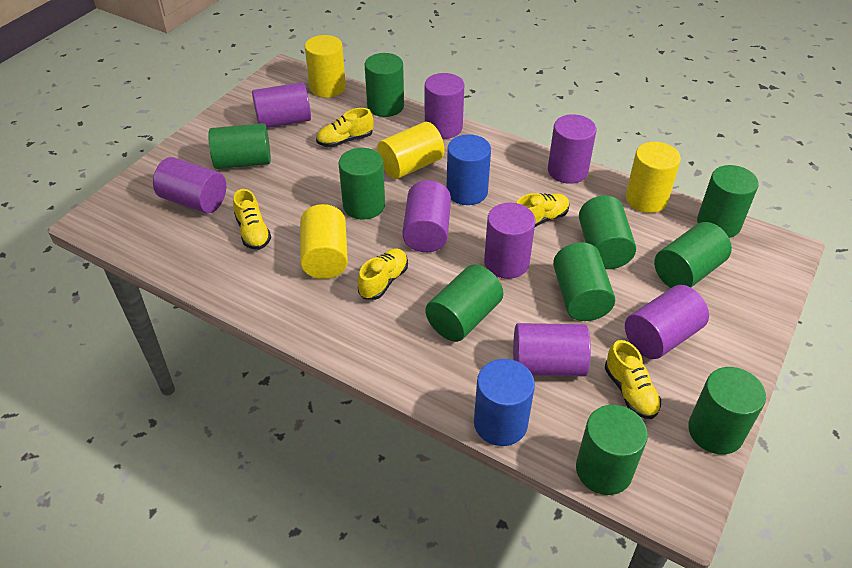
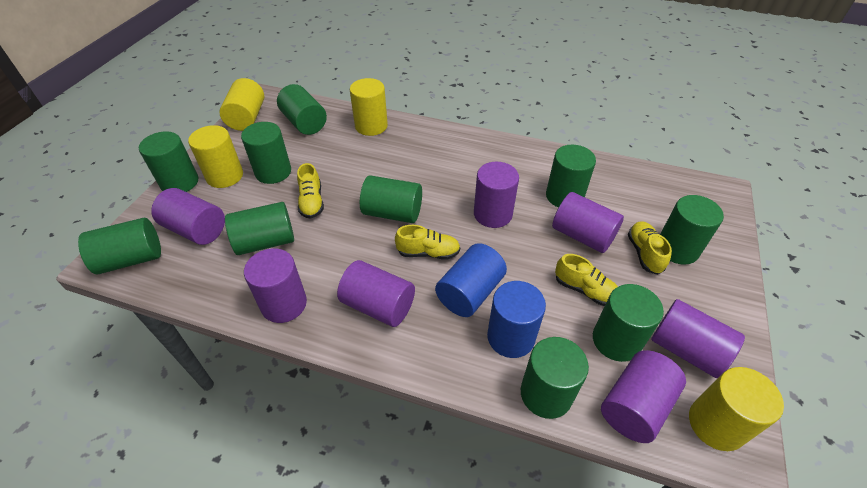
purple cylinder: [153,157,226,214] [252,82,311,128] [402,180,451,252] [425,73,465,139] [484,203,535,279] [513,323,591,376] [548,114,596,184] [625,285,709,359] = 8 -> [151,188,225,245] [244,248,307,323] [337,260,415,327] [474,162,519,228] [552,192,624,253] [601,350,686,443] [651,299,745,378] = 7
yellow shoe: [233,189,271,250] [316,108,374,147] [358,248,408,300] [517,193,570,227] [605,340,661,419] = 5 -> [297,163,324,219] [395,225,460,260] [555,254,618,306] [628,221,672,275] = 4

